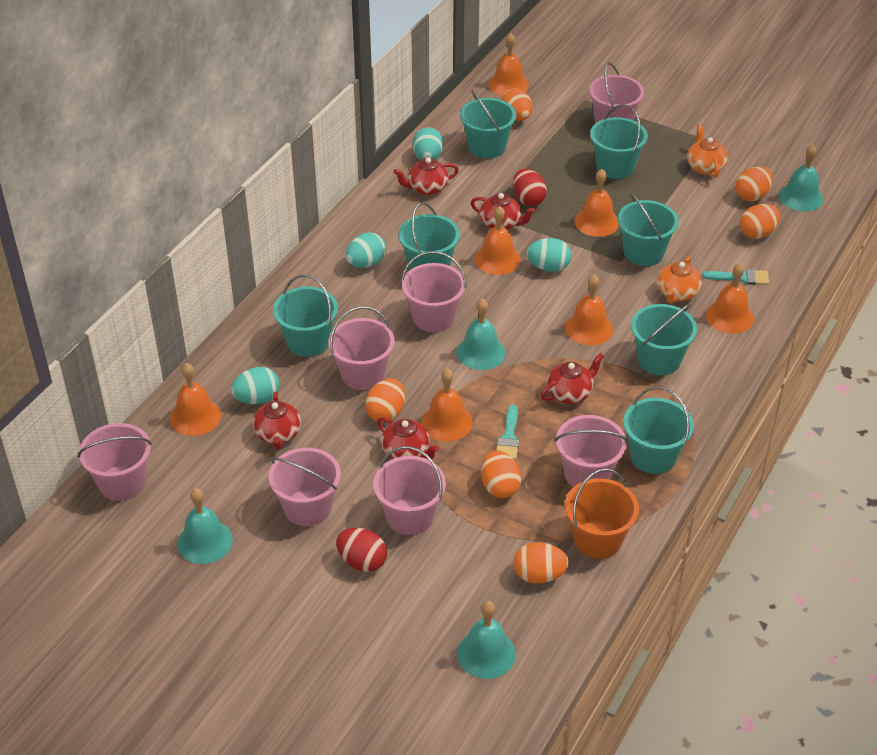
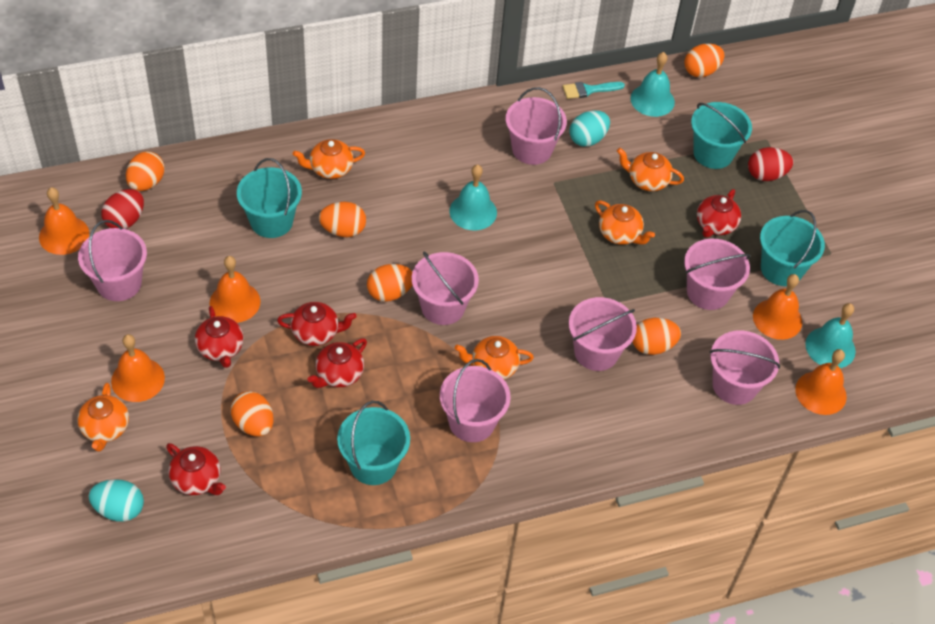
orange bell: [170,363,221,436] [421,368,473,442] [475,206,521,275] [489,33,529,96] [565,275,613,345] [574,169,619,237] [706,263,754,333] = 7 -> [39,187,89,255] [111,334,165,402] [209,256,260,323] [753,274,802,340] [795,349,847,415] = 5
orange bucket: [565,468,639,559] = 1 -> none = 0
orange teapot: [657,256,702,304] [687,124,728,178] = 2 -> [77,383,129,451] [293,139,365,179] [455,336,534,379] [595,200,655,245] [617,148,684,191] = 5
turquoise bell: [177,488,233,564] [456,298,505,370] [457,601,516,679] [779,144,824,212] = 4 -> [450,164,497,231] [630,52,675,117] [805,303,856,368] = 3
turquoise brush: [496,405,519,460] [702,269,769,285] = 2 -> [563,82,625,99] = 1
turquoise bucket: [273,274,338,357] [398,202,460,270] [460,90,516,159] [590,104,648,179] [617,193,679,266] [623,387,694,474] [631,303,697,375] = 7 -> [237,158,302,238] [337,401,410,485] [691,102,752,169] [760,210,825,286] = 4
turquoise egg: [231,367,280,404] [346,232,386,268] [413,127,443,160] [527,238,572,272] = 4 -> [88,479,144,522] [569,110,610,147] = 2

